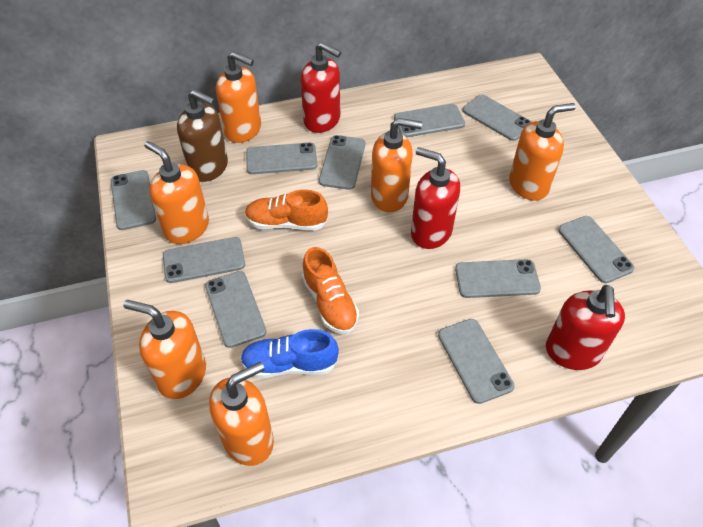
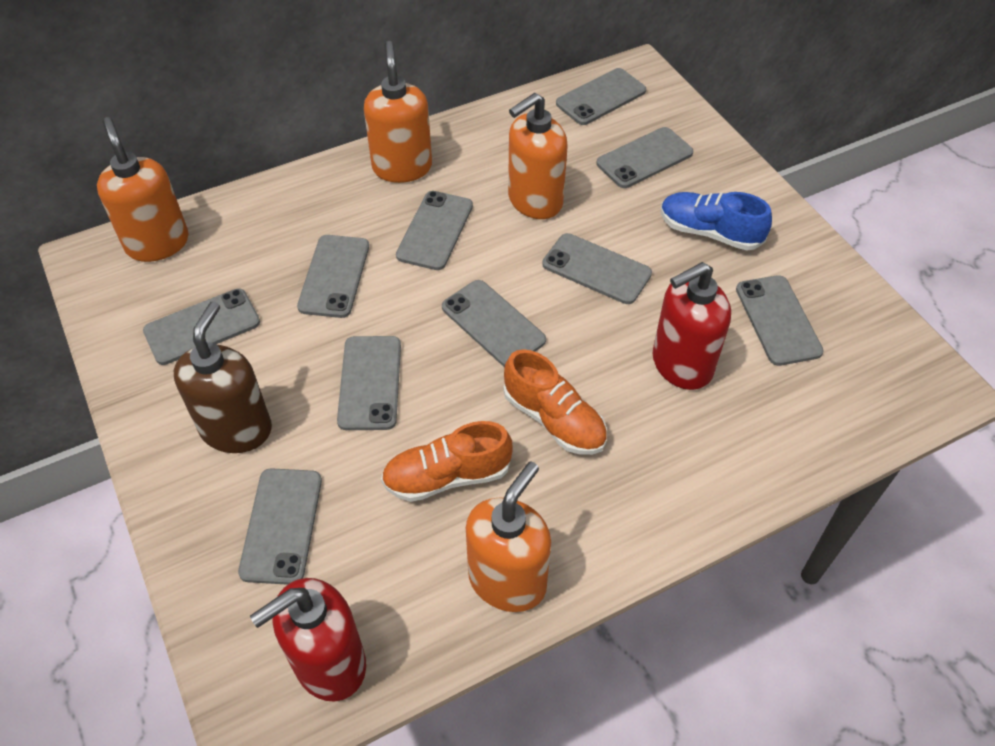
orange soap dispenser: [123,300,206,399] [144,141,209,244] [209,362,274,466] [216,51,261,143] [371,118,422,212] [509,103,576,201] = 6 -> [97,117,189,262] [364,41,432,183] [466,461,551,612] [508,93,567,219] = 4
red soap dispenser: [300,42,341,133] [411,147,460,249] [546,285,625,370] = 3 -> [250,578,366,702] [653,262,731,390] = 2

